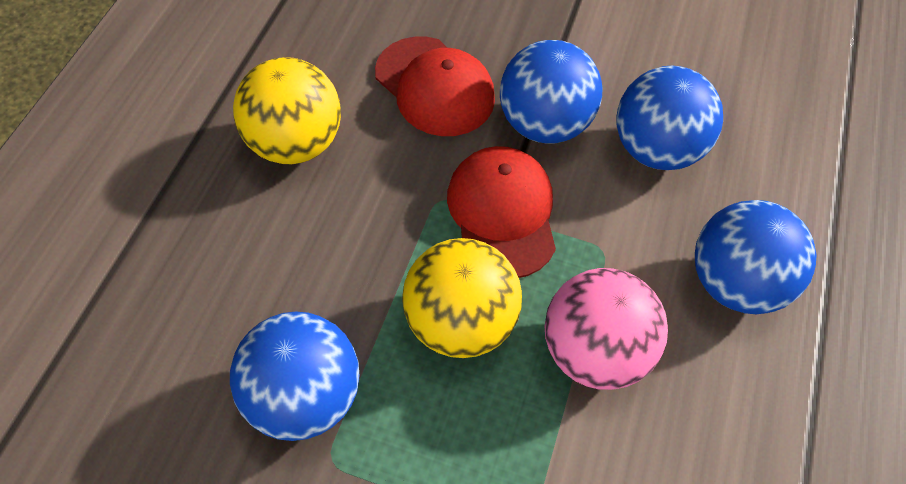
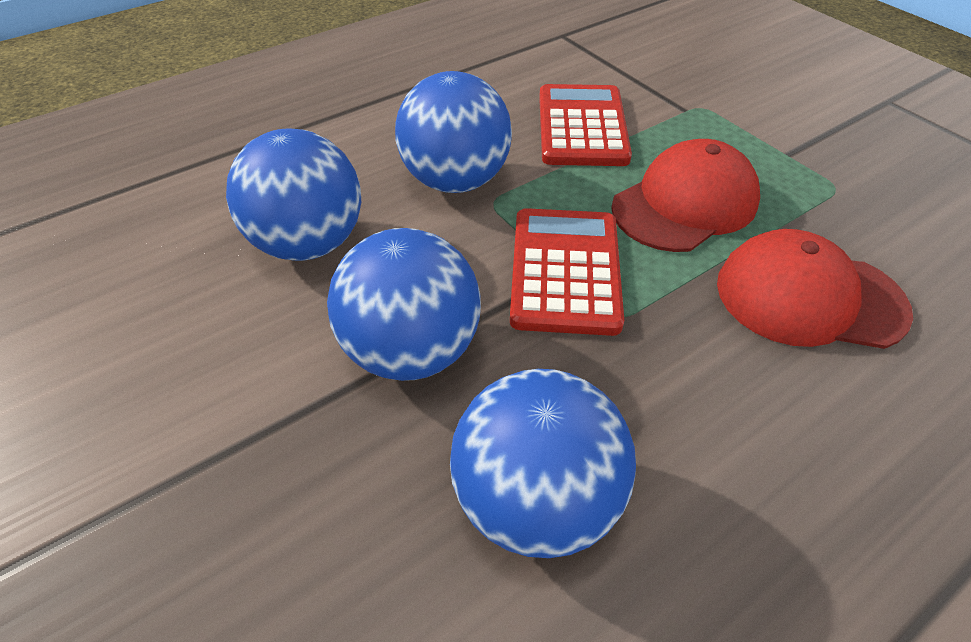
pink ball: [545,268,668,390] = 1 -> none = 0
red calculator: none = 0 -> [510,208,624,336] [539,84,632,166] = 2
yellow ball: [233,57,341,164] [402,238,522,358] = 2 -> none = 0

